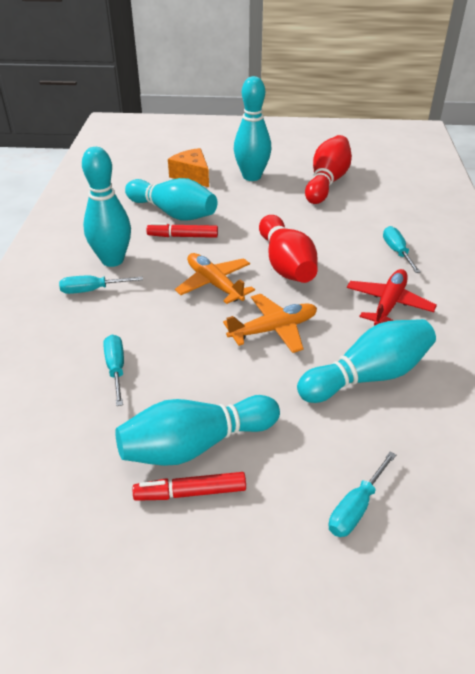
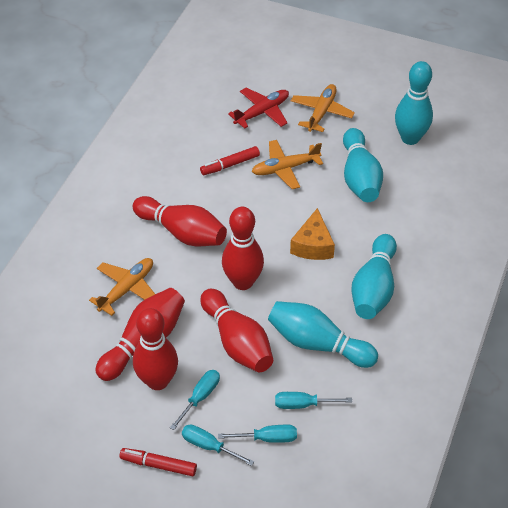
orange plane: [175,253,255,304] [223,294,317,353] = 2 -> [89,258,155,316] [252,140,323,189] [291,84,355,132] = 3
red bowling pin: [259,215,318,283] [305,135,352,204] = 2 -> [95,288,185,381] [133,196,227,246] [133,308,178,390] [200,289,273,372] [222,207,264,290] = 5
turquoise bowling pin: [82,147,131,267] [115,395,280,466] [125,178,217,220] [234,76,271,181] [297,319,436,403] = 5 -> [268,301,378,368] [343,128,383,202] [351,234,397,319] [395,61,433,145] = 4

